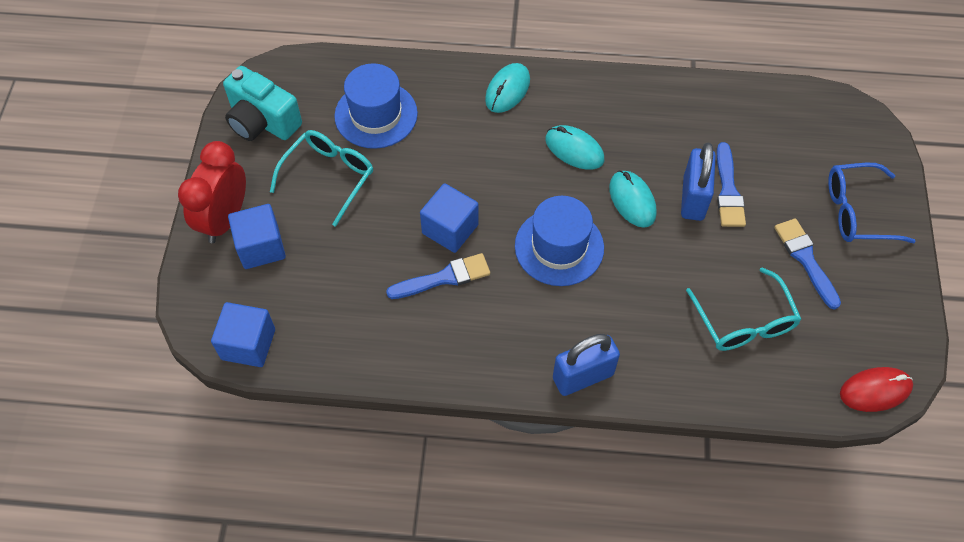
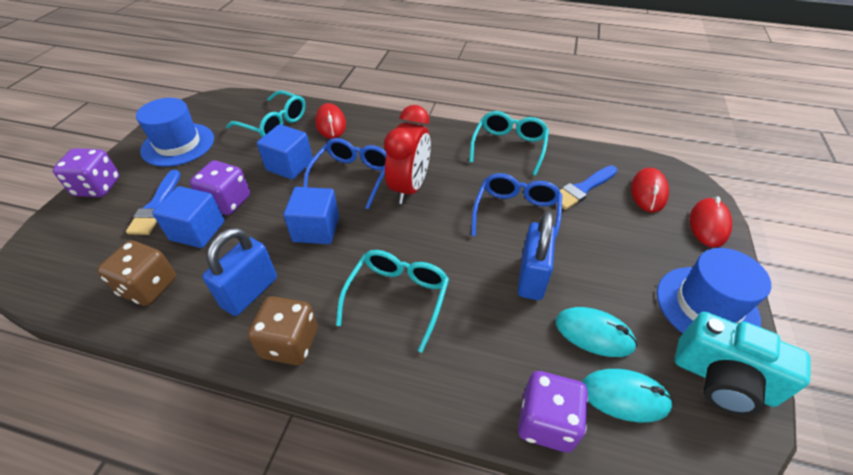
blue brush: [386,253,490,299] [717,142,746,227] [774,218,841,310] = 3 -> [126,170,180,235] [556,165,617,210] = 2
blue glasses: [828,163,916,243] = 1 -> [303,138,387,209] [471,173,562,239] = 2
brown dice: none = 0 -> [97,241,176,306] [248,296,318,365] = 2
purple dice: none = 0 -> [53,148,120,197] [190,161,250,215] [518,371,588,452] = 3
red mouse: [840,367,913,412] = 1 -> [315,103,346,139] [631,168,669,212] [690,196,732,247] = 3
turquoise glasses: [270,130,373,227] [686,267,801,351] = 2 -> [226,90,305,137] [336,250,449,353] [469,111,549,176] = 3
turquoise mouse: [485,63,530,113] [545,125,604,170] [609,170,657,228] = 3 -> [555,307,637,357] [582,369,673,423] = 2

